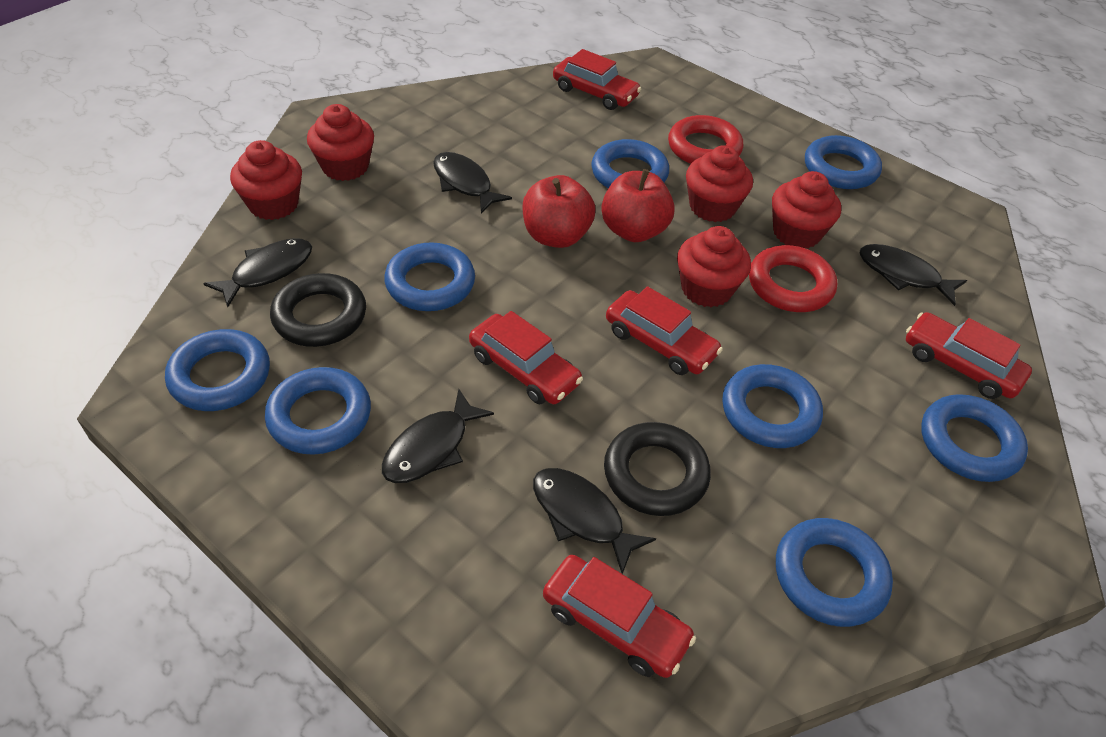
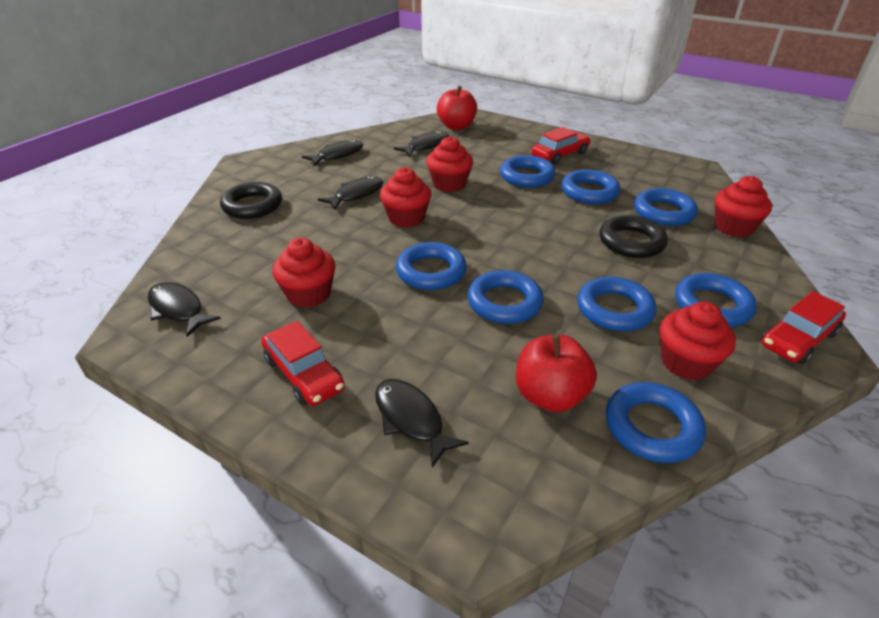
red car: [469,311,583,404] [543,555,696,678] [553,49,642,110] [606,286,723,375] [906,312,1032,399] = 5 -> [261,321,345,406] [532,127,591,165] [761,291,846,364] = 3
red ring: [668,115,743,164] [749,245,837,312] = 2 -> none = 0

